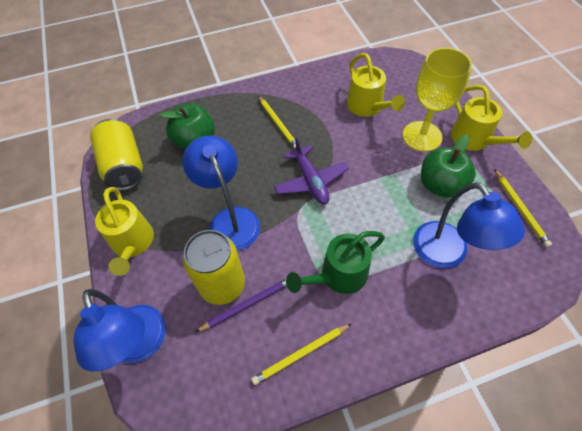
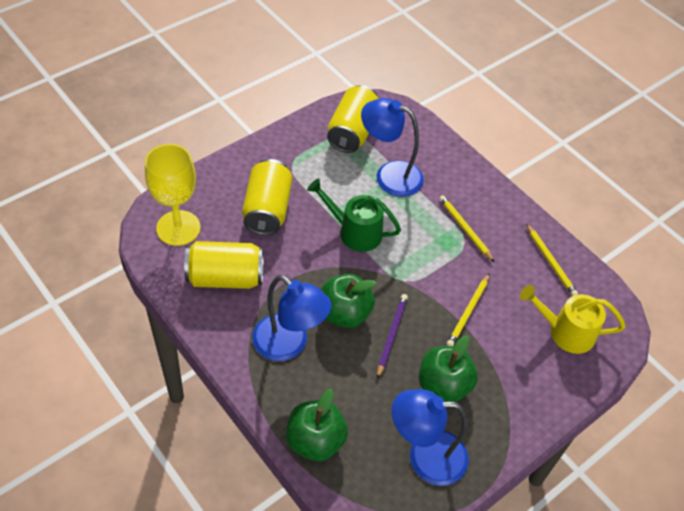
green apple: [160,104,215,149] [421,135,476,198] = 2 -> [286,388,348,461] [321,274,377,328] [419,335,478,402] = 3
purple plane: [274,137,349,205] = 1 -> none = 0
yellow can: [90,119,143,191] [183,230,245,305] = 2 -> [184,241,264,289] [242,159,292,236] [327,85,379,153] = 3
yellow watering can: [95,187,154,276] [347,53,405,117] [451,85,532,151] = 3 -> [520,285,625,354] = 1

